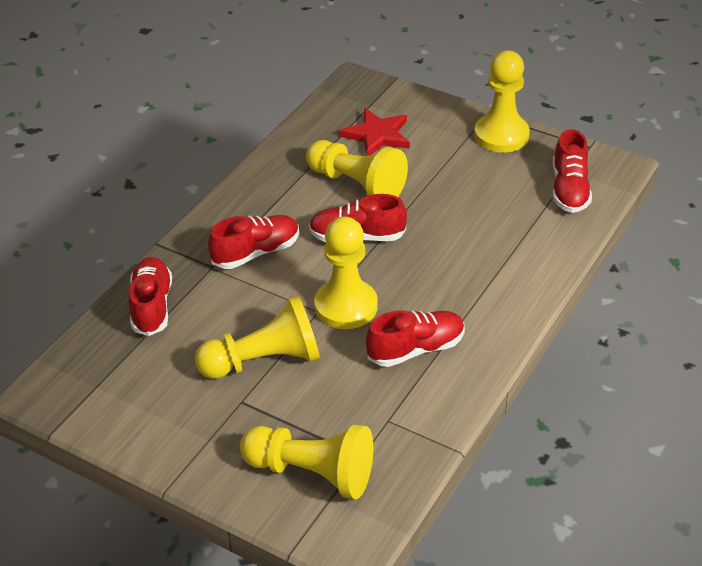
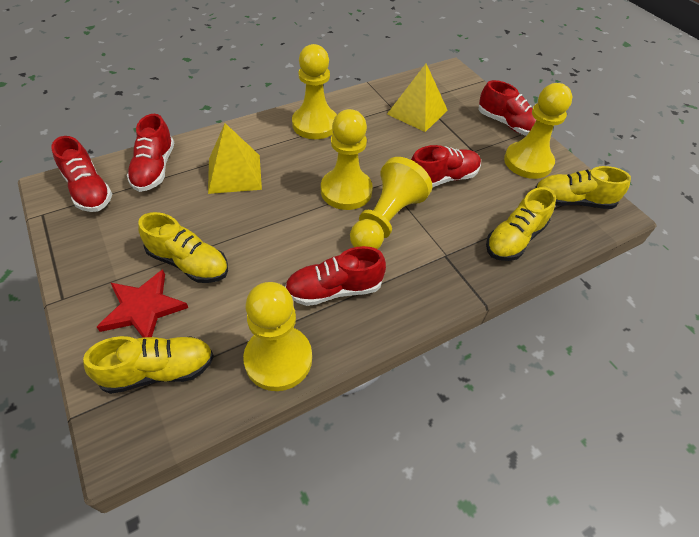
yellow pyramid: none = 0 -> [208,123,262,194] [387,64,448,132] = 2
yellow shoe: none = 0 -> [83,336,214,394] [138,212,228,283] [486,187,556,261] [535,166,631,209] = 4

